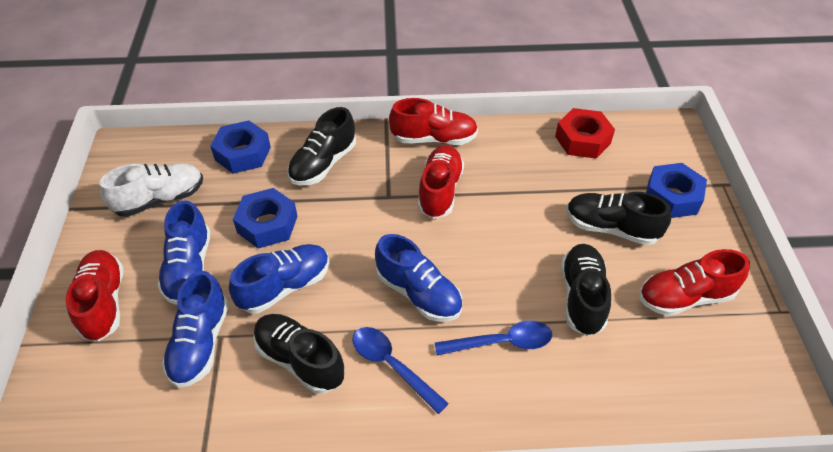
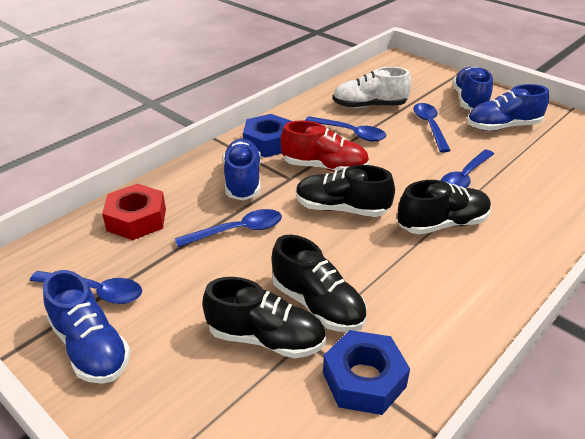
blue nut: [210,120,271,174] [233,188,298,249] [646,163,707,218] = 3 -> [243,114,292,158] [323,330,410,415] = 2
blue spoon: [352,327,449,414] [435,321,552,355] = 2 -> [30,271,142,304] [175,209,282,247] [305,116,387,142] [413,103,451,152] [441,149,494,188] = 5
red shoe: [66,250,123,341] [389,98,478,145] [418,145,464,219] [639,249,750,316] = 4 -> [281,120,370,172] = 1

